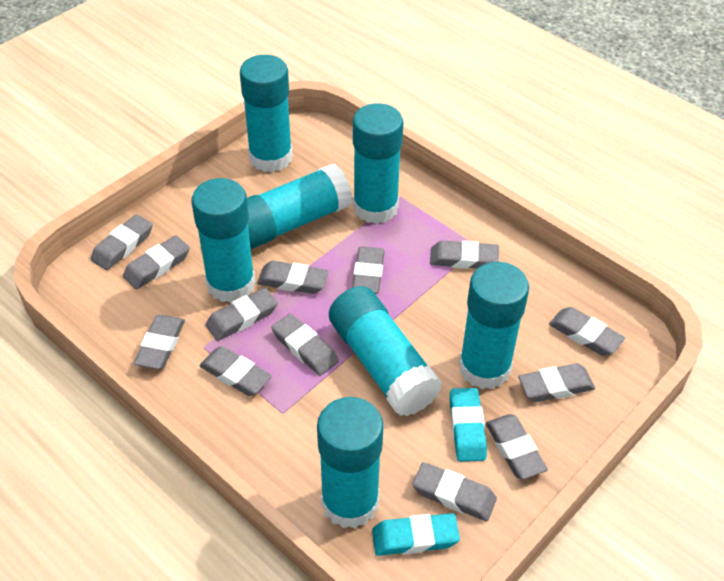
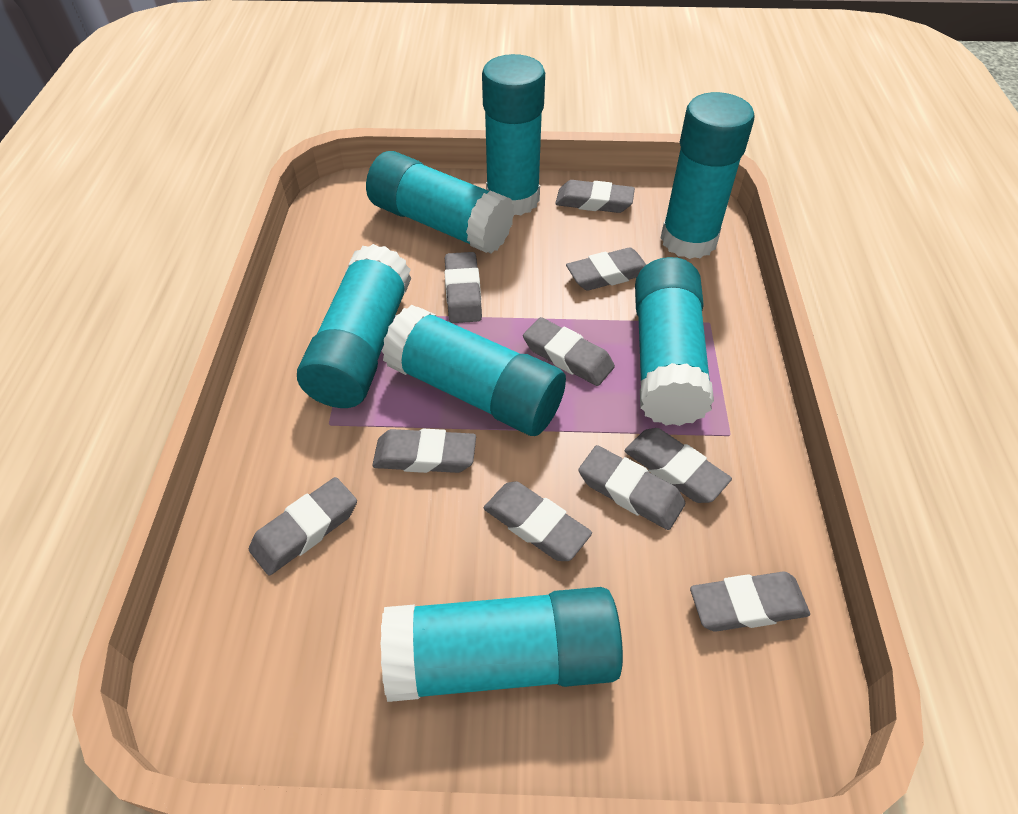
grey eraser: [91,214,153,270] [123,235,190,289] [134,315,185,369] [199,346,272,396] [205,288,278,341] [257,261,329,294] [272,314,339,376] [352,247,385,294] [412,462,497,521] [430,240,499,269] [486,414,548,479] [518,363,595,402] [549,307,625,356] = 13 -> [249,477,357,575] [373,429,476,473] [445,252,482,323] [484,481,592,561] [523,317,615,386] [555,180,635,213] [566,247,646,291] [578,445,685,530] [625,428,732,503] [690,572,810,632] = 10
turquoise eraser: [372,513,460,556] [450,388,487,462] = 2 -> none = 0

